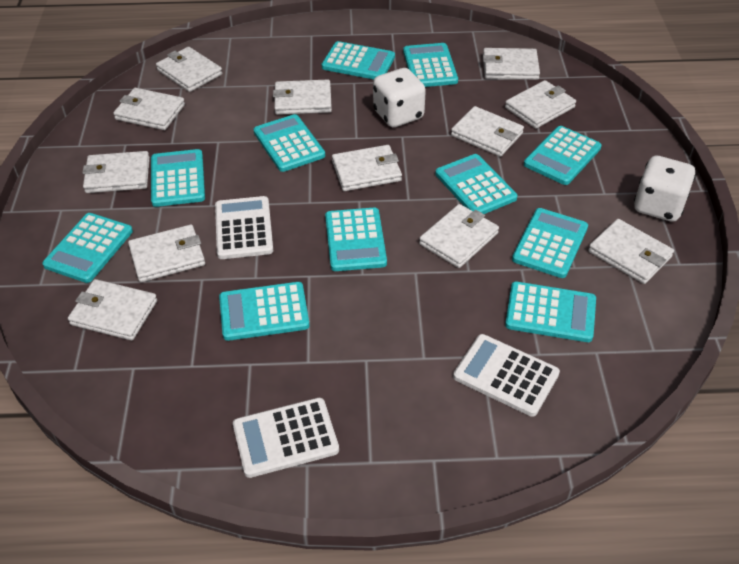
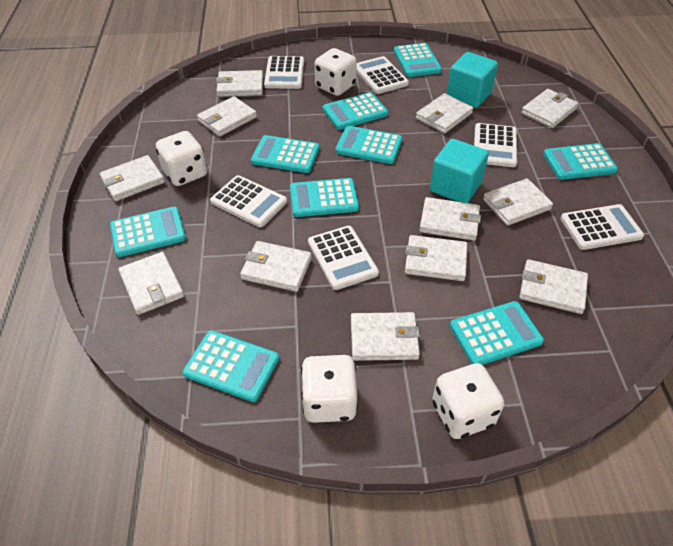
turquoise calculator: [42,213,133,283] [151,149,205,207] [219,282,309,341] [253,114,325,172] [322,41,395,79] [325,208,387,271] [403,43,458,87] [435,154,518,214] [505,282,596,342] [512,208,588,278] [524,126,602,185] = 11 -> [110,207,186,257] [183,330,279,402] [251,135,320,173] [290,178,359,217] [323,92,388,130] [335,126,402,164] [394,43,442,77] [450,301,544,365] [543,143,618,180] = 9
turquoise cube: none = 0 -> [430,139,489,203] [447,52,498,108] = 2
white calculator: [215,196,273,259] [233,398,339,478] [453,334,560,417] = 3 -> [210,175,287,227] [264,56,304,89] [308,226,379,290] [356,56,409,94] [474,123,517,167] [560,204,644,250] = 6
white dice: [373,68,426,127] [634,156,696,222] = 2 -> [156,131,207,186] [301,355,358,423] [315,48,357,96] [432,363,504,439] = 4

